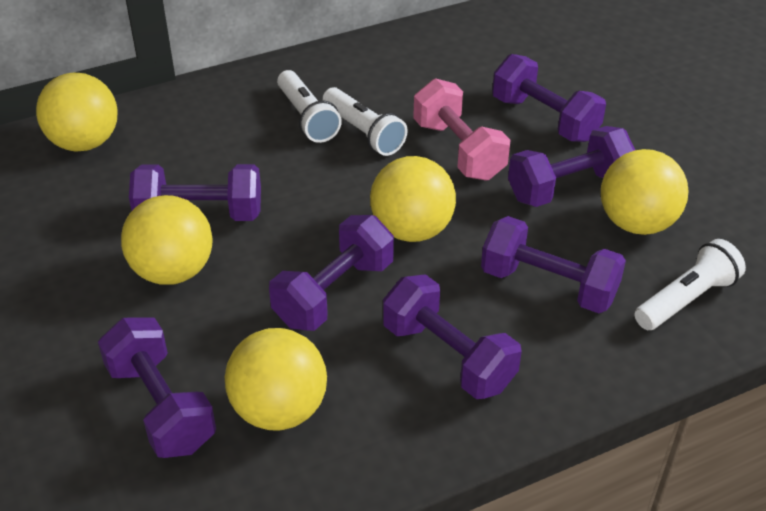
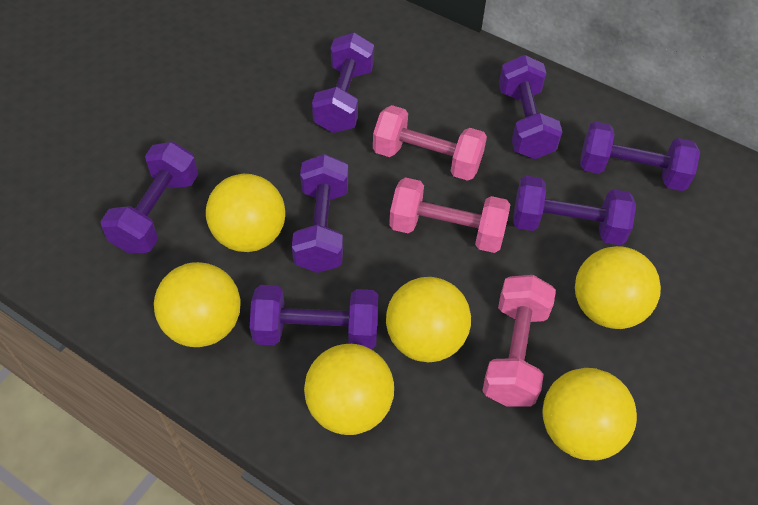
pink dumbbell: [413,78,511,181] = 1 -> [373,105,487,181] [389,177,510,253] [482,275,556,406] = 3
white flashlight: [277,70,342,143] [322,87,407,156] [635,239,746,330] = 3 -> none = 0
yellow ball: [36,73,118,152] [121,195,212,285] [225,328,327,430] [370,156,456,242] [601,149,689,235] = 5 -> [154,262,241,347] [206,174,285,252] [304,344,394,435] [386,277,471,362] [543,368,637,460] [575,246,661,329] = 6

